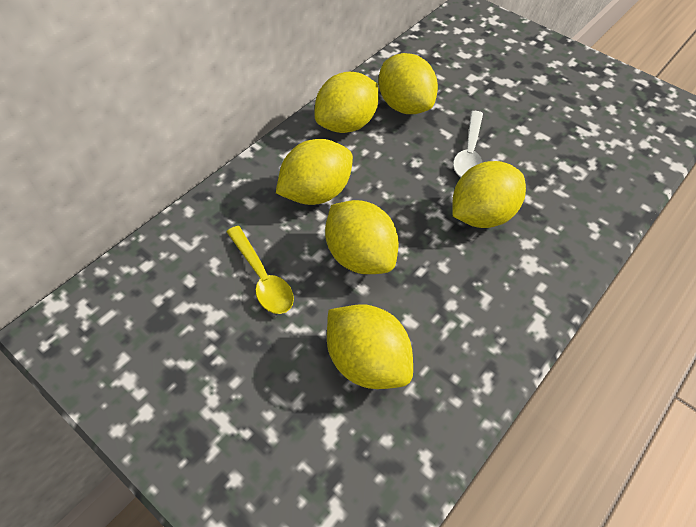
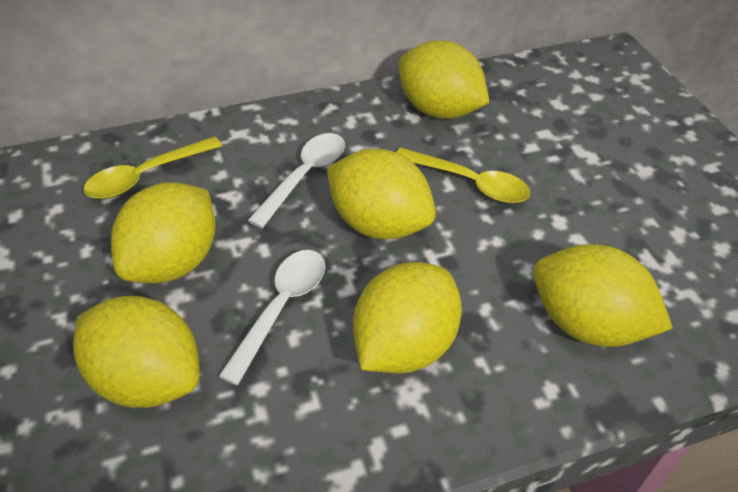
white spoon: [453,111,483,177] = 1 -> [218,250,326,385] [247,133,345,228] = 2
yellow spoon: [227,226,294,314] = 1 -> [83,136,222,199] [396,148,531,203] = 2

